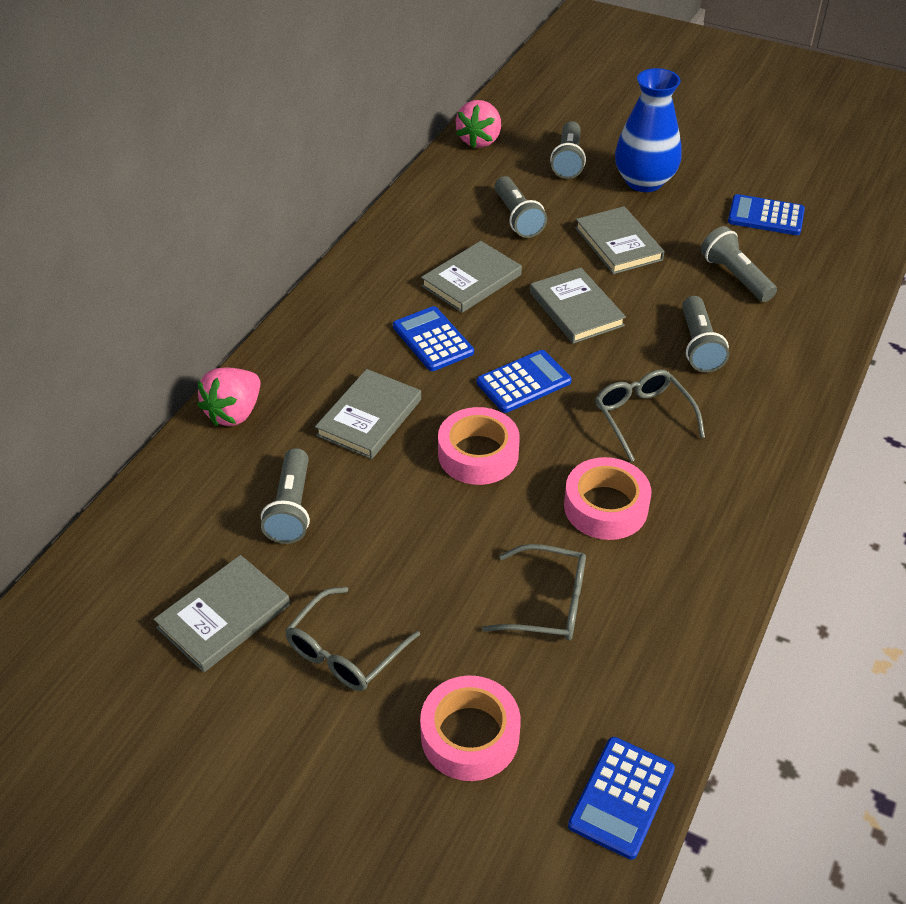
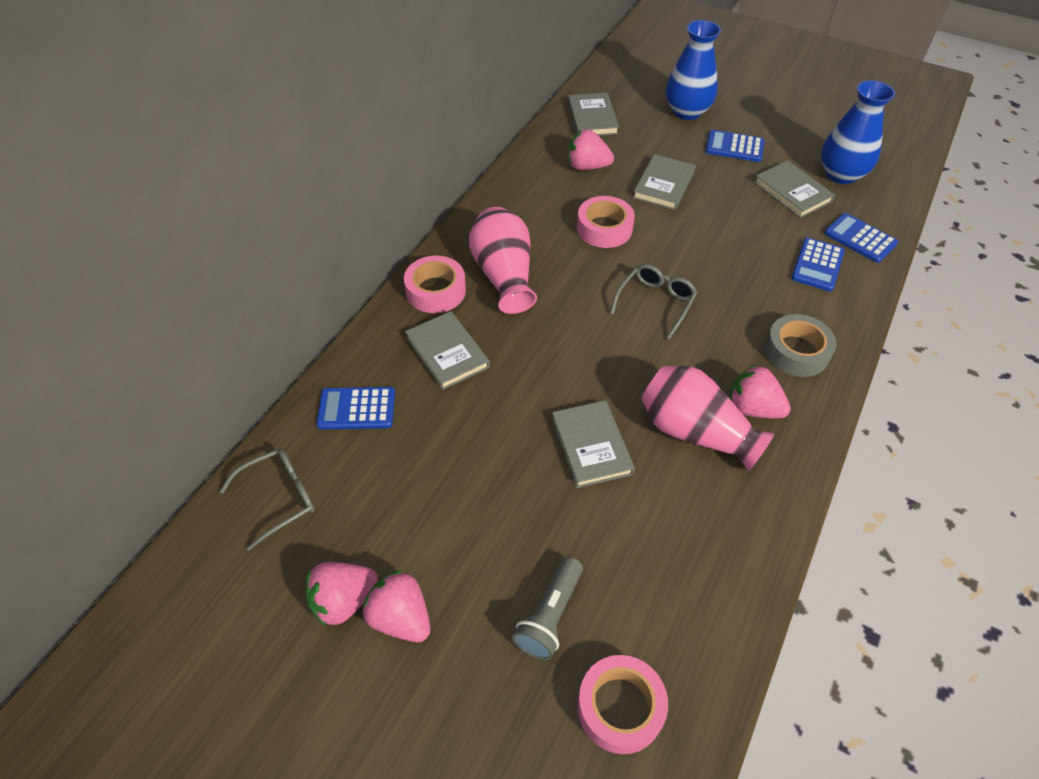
blue vase: [615,68,682,192] = 1 -> [666,20,721,120] [821,80,895,184] = 2
grey flashlight: [261,448,310,544] [495,176,547,238] [550,121,586,179] [682,296,729,373] [701,226,777,302] = 5 -> [512,557,583,660] = 1
grey glasses: [285,587,420,691] [482,544,586,641] [595,370,705,462] = 3 -> [220,448,315,551] [610,264,697,339] = 2
grey tape: none = 0 -> [765,314,836,377] = 1
pink strawberry: [197,368,261,426] [456,100,501,148] = 2 -> [306,562,378,627] [363,570,430,642] [568,129,614,170] [729,364,791,419] = 4
pink vase: none = 0 -> [469,207,537,314] [642,366,775,472] = 2

